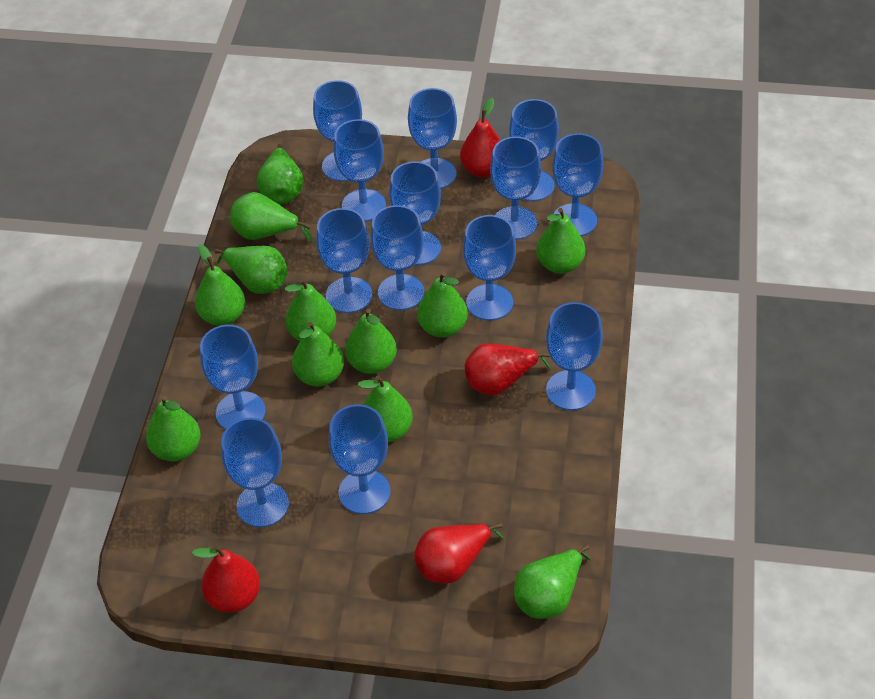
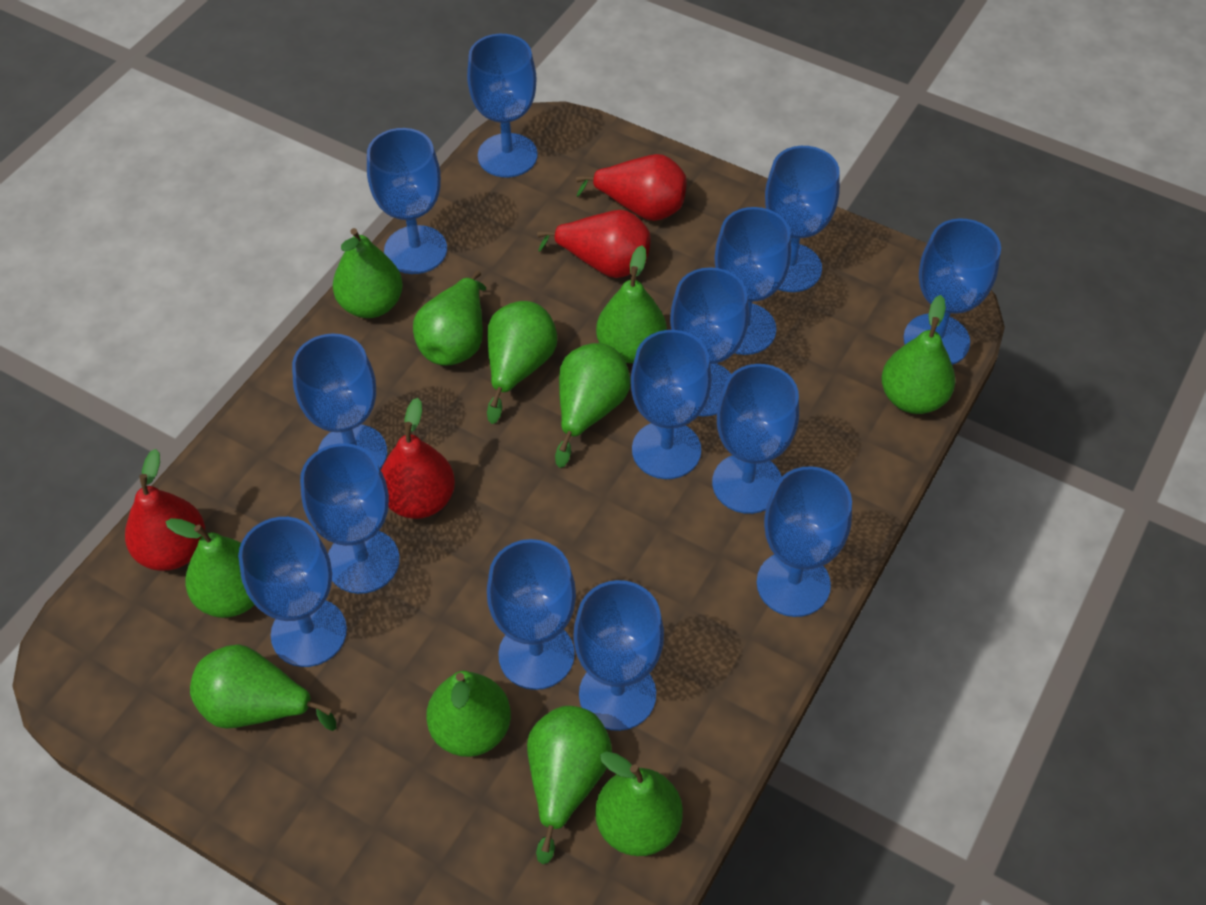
green pear: [146,396,201,462] [195,244,245,326] [214,246,287,294] [230,192,312,242] [257,144,304,204] [285,278,336,341] [292,322,344,387] [345,309,397,374] [358,376,413,442] [417,272,468,338] [514,544,591,619] [536,208,585,274] = 12 -> [165,518,255,618] [190,644,336,731] [333,228,403,318] [413,270,486,365] [426,671,511,757] [487,301,557,424] [527,706,612,864] [555,343,630,468] [595,751,683,856] [596,245,667,363] [881,295,955,414] = 11

